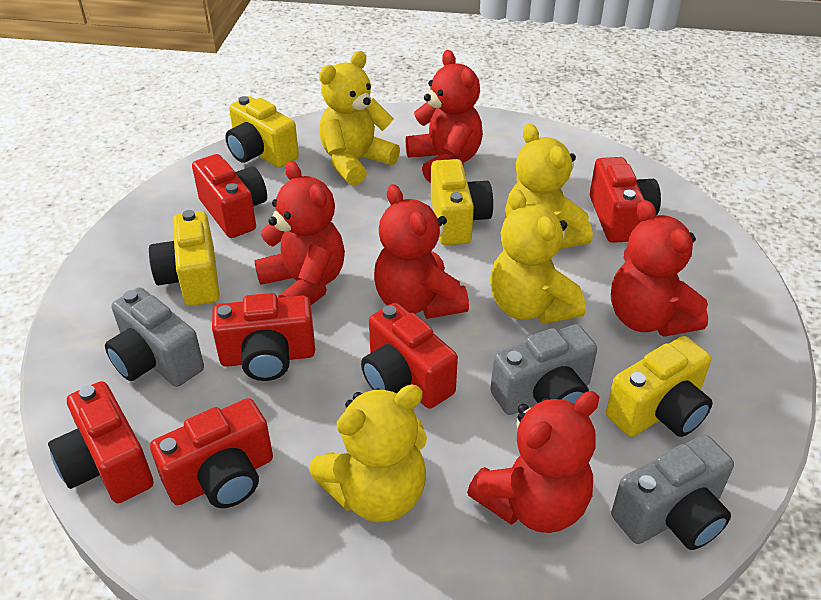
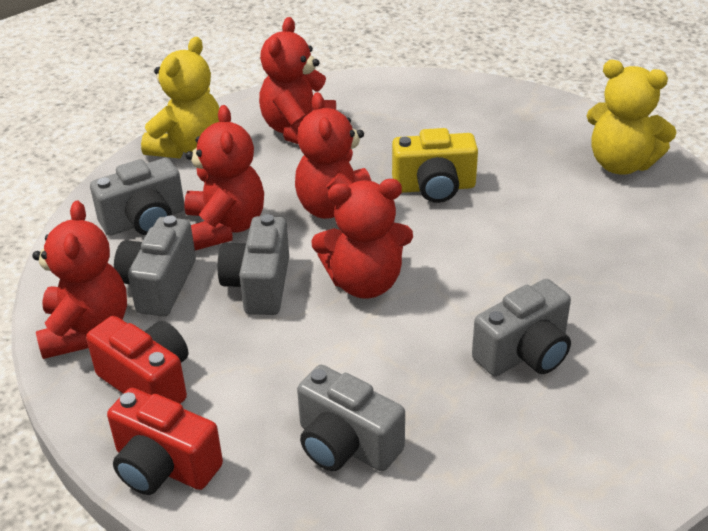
grey camera: [105,287,204,387] [491,324,597,415] [611,435,734,550] = 3 -> [90,158,185,236] [114,215,196,316] [218,214,289,315] [297,365,405,471] [472,279,571,376] = 5
red camera: [48,381,153,503] [150,398,273,508] [192,154,267,238] [212,293,315,381] [361,303,458,409] [590,157,661,243] = 6 -> [86,316,188,404] [107,388,223,495] = 2
yellow camera: [149,210,220,306] [225,96,299,168] [431,159,493,245] [606,336,713,437] = 4 -> [392,128,478,203] = 1
yellow teddy bear: [309,385,427,522] [319,51,400,186] [490,189,586,324] [505,124,593,249] = 4 -> [141,37,219,158] [587,60,677,175] = 2

